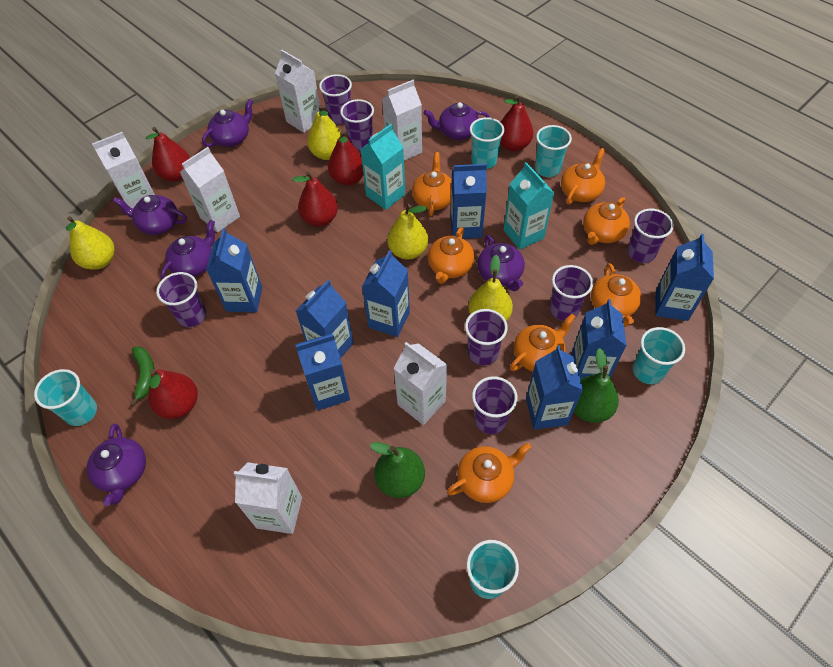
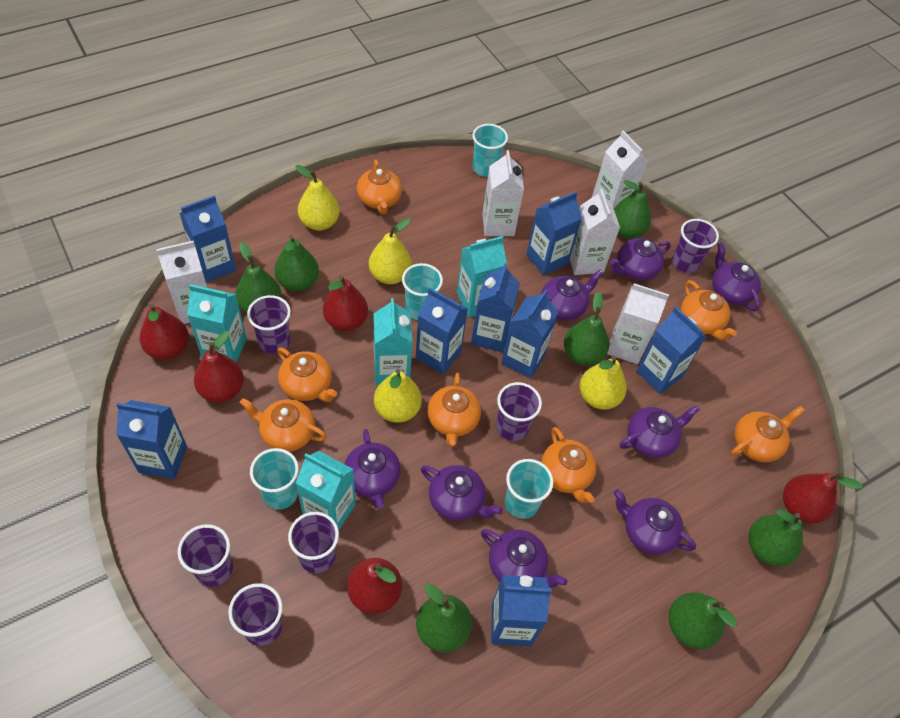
green banana: [130,346,155,406] = 1 -> none = 0
green pear: [370,442,425,498] [574,348,619,423] = 2 -> [235,242,281,313] [274,235,319,291] [416,583,472,652] [564,292,609,366] [614,180,651,239] [669,592,737,649] [749,509,803,566] = 7
purple cup: [156,272,207,327] [319,74,352,125] [340,99,374,150] [465,309,508,365] [472,376,518,434] [549,265,593,321] [627,209,674,263] = 7 -> [178,524,233,587] [228,583,283,646] [247,295,291,354] [288,512,339,574] [496,382,542,441] [672,219,719,273] = 6
purple teapot: [86,424,146,506] [113,195,187,235] [161,220,215,279] [202,99,253,147] [424,102,490,140] [477,235,525,291] = 6 -> [345,429,401,509] [421,465,503,521] [481,529,567,588] [541,270,603,320] [610,238,671,280] [614,489,696,555] [620,405,700,458] [712,242,761,311] = 8
turquoise carton: [361,124,405,210] [504,162,554,250] = 2 -> [187,284,247,362] [296,451,356,530] [373,298,413,385] [457,236,507,318] = 4
turquoise cup: [34,369,97,426] [467,540,519,599] [470,117,504,169] [535,125,572,177] [633,327,685,384] = 5 -> [250,448,299,510] [402,263,443,320] [472,124,508,177] [505,459,553,519] = 4
white carton: [92,132,155,209] [180,147,240,233] [234,462,302,534] [275,50,320,133] [382,80,422,161] [393,342,447,425] = 6 -> [156,241,207,324] [482,150,524,236] [570,189,620,275] [592,131,648,209] [607,283,669,364] = 5

